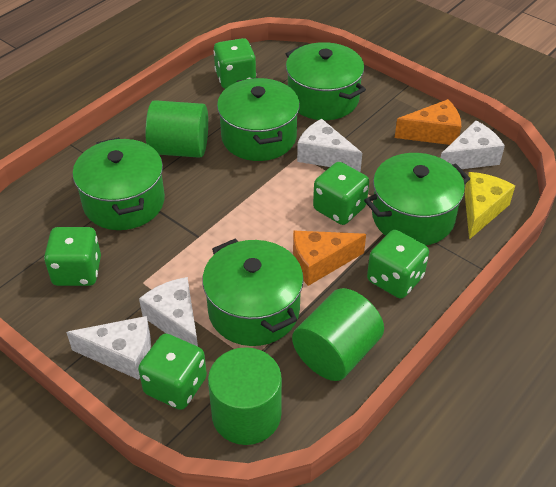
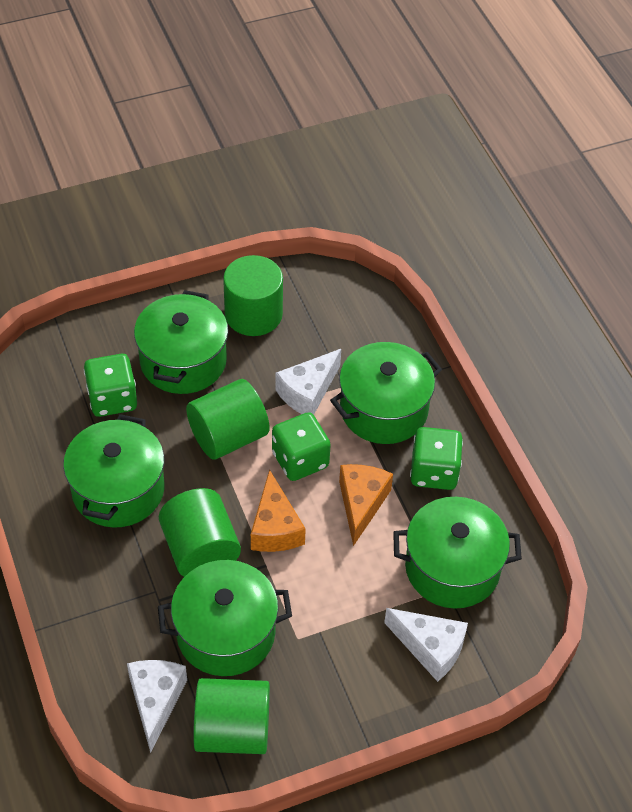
green cylinder: [145,100,208,158] [208,347,282,445] [292,288,384,381] = 3 -> [159,488,241,577] [186,379,270,460] [193,678,270,754] [223,255,283,336] = 4
green dice: [44,227,101,286] [138,334,207,410] [214,38,256,89] [313,162,369,225] [367,230,429,299] = 5 -> [84,354,137,417] [272,412,331,481] [410,427,463,490] = 3
white cheese: [66,316,151,380] [139,277,198,346] [297,119,362,172] [441,120,505,169] = 4 -> [127,660,187,753] [275,349,341,415] [384,608,468,682] = 3
yellow cheese: [465,172,515,240] = 1 -> none = 0

